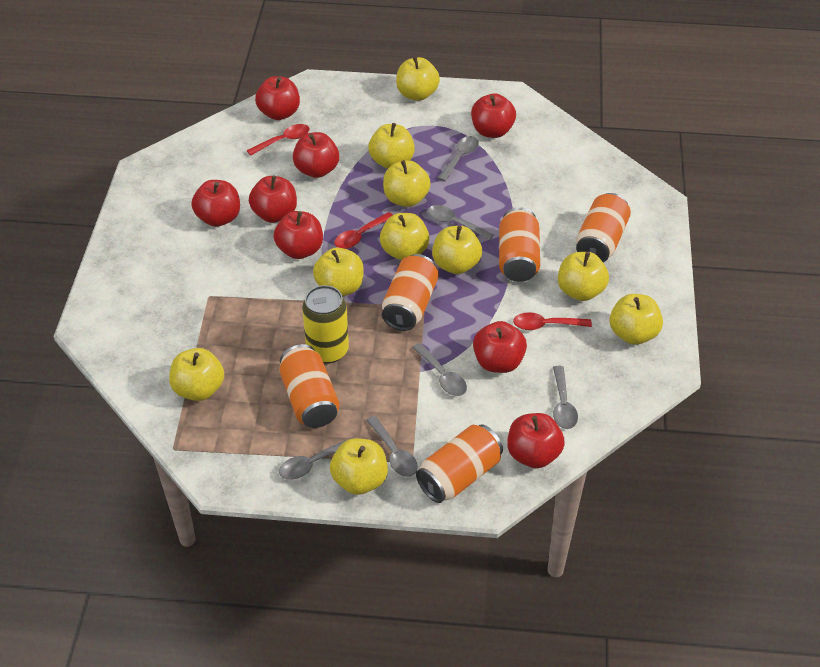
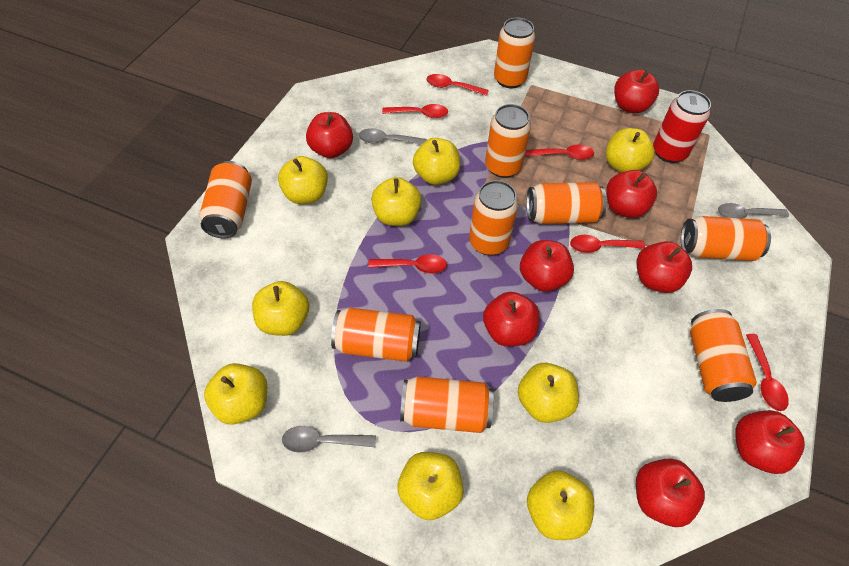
grey spoon: [279,437,353,480] [366,416,418,477] [413,343,467,396] [428,205,494,240] [438,136,479,181] [553,366,578,429] = 6 -> [282,426,376,453] [359,128,427,145] [718,203,789,219] = 3
orange can: [279,344,340,428] [382,254,439,331] [416,424,503,503] [499,207,540,282] [576,193,631,262] = 5 -> [199,161,252,238] [331,308,421,362] [400,376,494,433] [469,180,518,255] [485,104,531,178] [494,18,535,88] [527,182,607,224] [681,216,771,261] [690,309,757,402] = 9
red can: none = 0 -> [653,90,711,163] = 1
red spoon: [247,124,310,156] [334,212,393,249] [513,312,592,330] = 3 -> [368,254,447,274] [382,104,448,118] [426,74,489,96] [525,145,594,160] [570,235,645,253] [746,334,789,411] = 6
yellow apple: [169,348,224,401] [313,247,364,296] [330,438,388,495] [368,123,415,169] [380,213,430,260] [383,160,431,207] [396,56,440,101] [432,226,482,274] [558,252,609,301] [610,294,663,345] = 10 -> [204,363,267,425] [252,281,309,336] [278,156,328,204] [371,177,422,226] [397,452,464,520] [413,138,460,185] [518,363,579,423] [527,470,594,540] [606,128,654,173] = 9
yellow can: [302,285,349,364] = 1 -> none = 0

